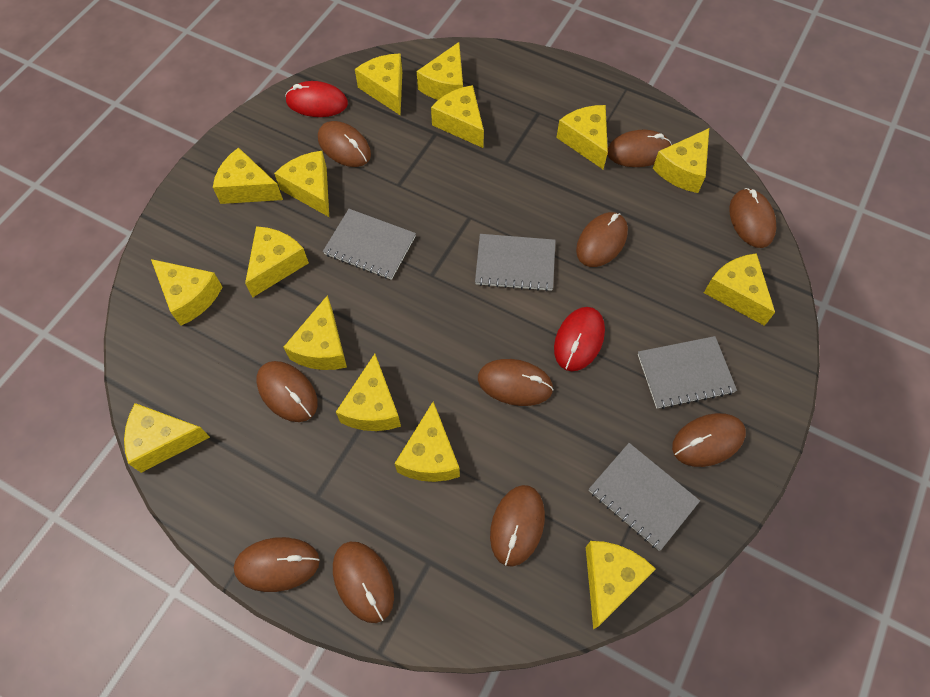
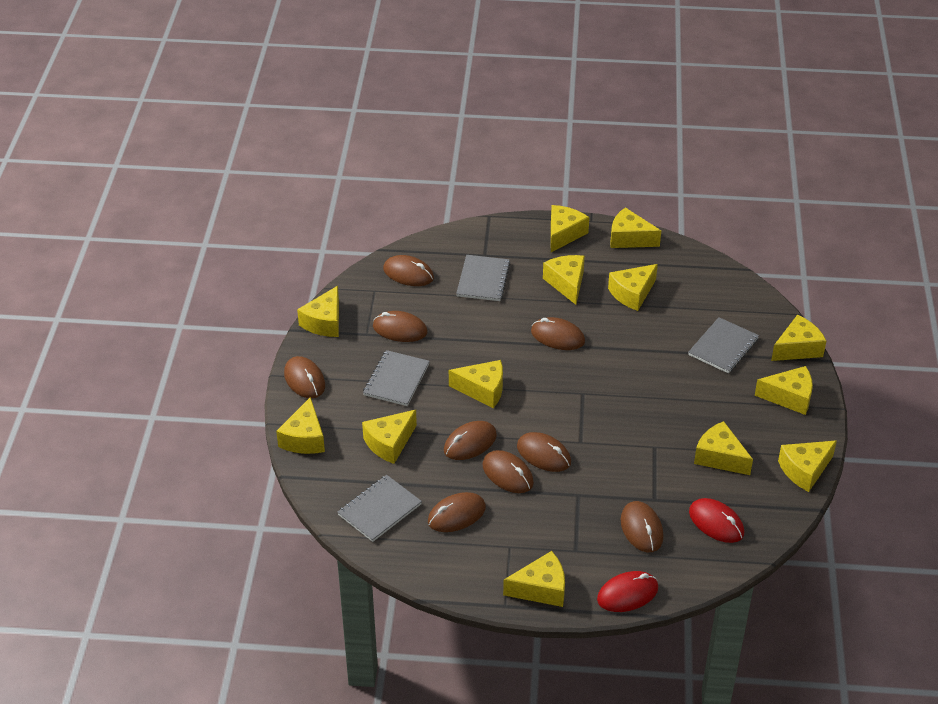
brown mouse: [234,537,320,592] [256,361,318,422] [318,121,371,167] [333,542,394,623] [478,359,554,406] [490,485,545,567] [576,212,628,267] [607,130,672,167] [672,413,746,467] [729,188,776,248] = 10 -> [284,356,325,398] [373,311,428,342] [383,255,434,286] [428,492,486,532] [444,421,497,460] [482,450,534,493] [517,432,571,472] [531,317,585,350] [621,501,664,552] = 9
yellow cheese: [124,403,210,473] [151,259,222,326] [213,147,283,204] [245,226,309,298] [274,151,329,217] [283,295,347,370] [336,354,401,431] [355,54,402,116] [394,401,460,482] [417,42,463,100] [431,85,484,148] [556,105,608,169] [586,541,656,629] [653,128,709,193] [704,253,775,326] = 15 -> [276,397,325,454] [297,286,339,337] [362,410,417,464] [449,360,503,408] [503,551,565,607] [543,255,585,305] [551,205,589,252] [608,264,658,311] [610,207,661,248] [694,421,753,475] [755,366,813,415] [771,315,826,361] [778,441,837,492] = 13

